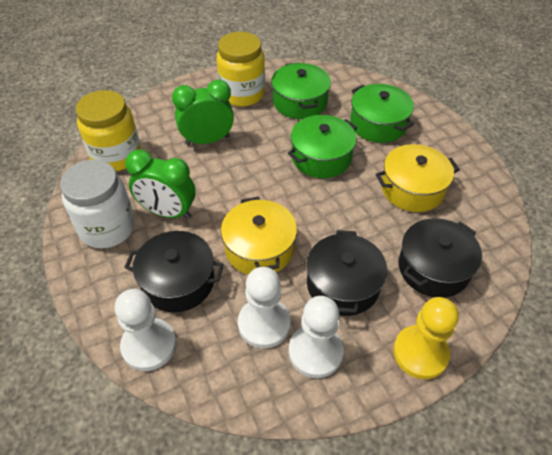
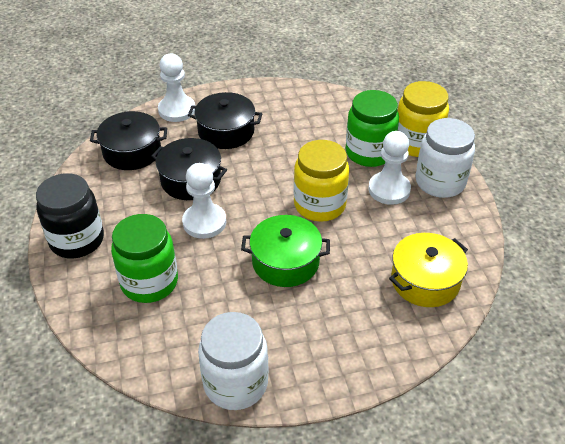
black jar: none = 0 -> [36,173,104,259] = 1
green clock: [125,149,196,219] [172,80,234,145] = 2 -> none = 0
green jar: none = 0 -> [111,214,178,303] [345,90,399,167] = 2
green pot: [271,62,331,119] [288,115,357,178] [350,84,414,143] = 3 -> [241,215,330,287] = 1
white jar: [60,160,135,248] = 1 -> [198,312,268,410] [415,118,475,198] = 2
yellow pawn: [393,297,459,379] = 1 -> none = 0
yellow pot: [221,197,297,275] [376,144,460,212] = 2 -> [389,233,468,307] = 1

